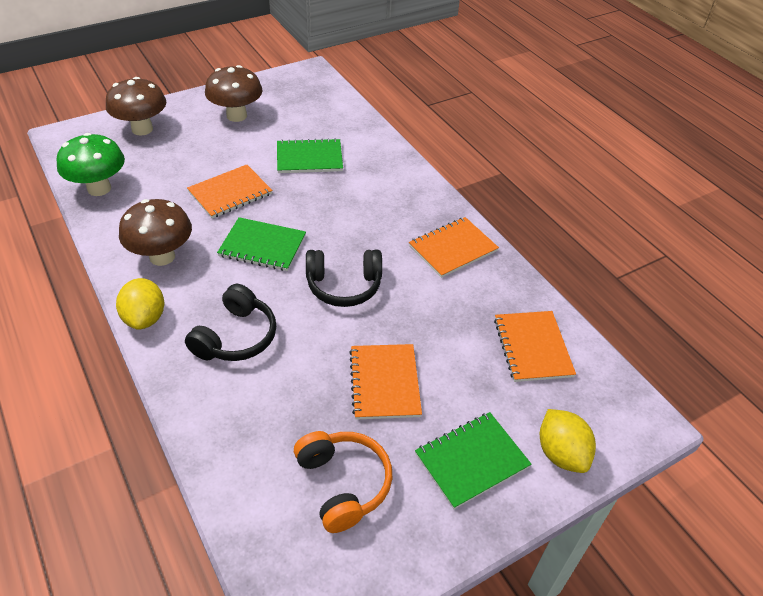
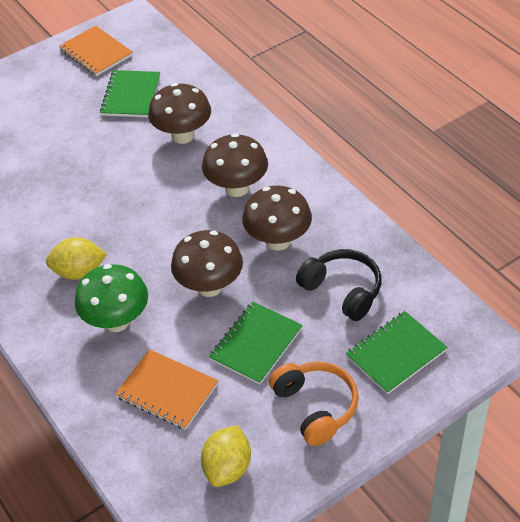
black headphones: [185,284,276,361] [306,250,382,307] = 2 -> [296,249,382,321] = 1
brown mushroom: [106,77,166,136] [119,199,192,266] [205,65,262,122] = 3 -> [148,83,211,144] [171,230,243,297] [202,133,268,197] [242,185,312,251] = 4
orange notebook: [187,164,273,219] [349,344,422,420] [409,217,499,278] [494,311,576,382] = 4 -> [59,25,133,76] [115,349,218,430] = 2

